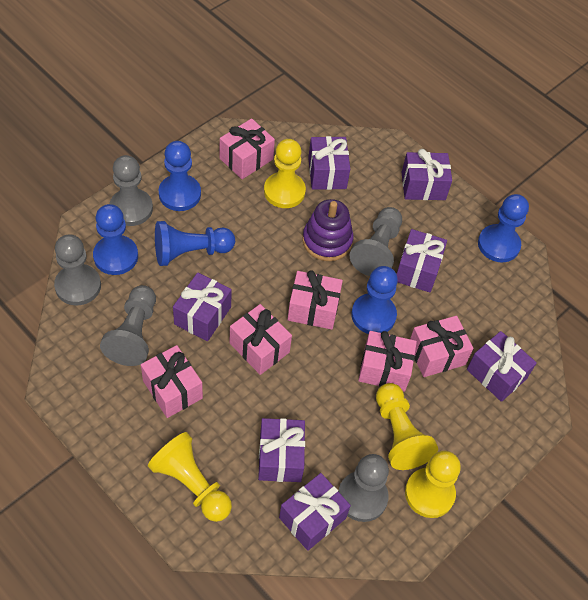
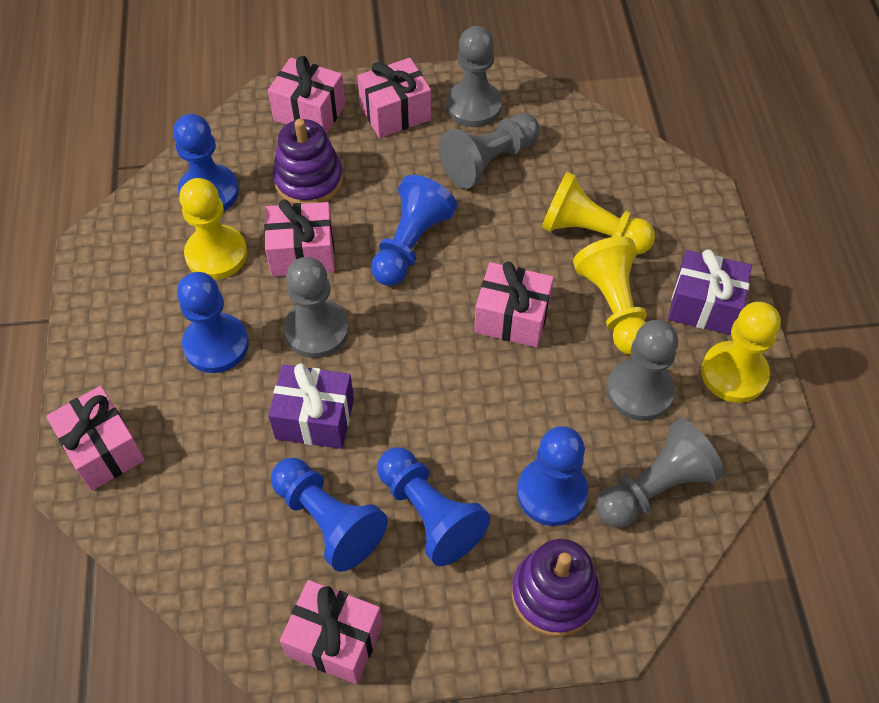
blue pawn: [93,204,138,275] [155,221,235,266] [159,141,201,211] [351,266,398,334] [478,194,529,262] = 5 -> [173,114,239,211] [177,272,249,373] [271,458,388,572] [371,175,457,286] [377,447,490,566] [517,426,588,526] = 6
purple gift: [173,272,232,341] [258,418,305,482] [279,473,351,551] [308,136,350,190] [397,229,447,292] [402,149,452,200] [467,331,537,402] = 7 -> [268,363,354,449] [668,249,752,335] = 2
purple stacking toy: [302,199,354,261] = 1 -> [273,119,343,204] [512,539,600,637] = 2

